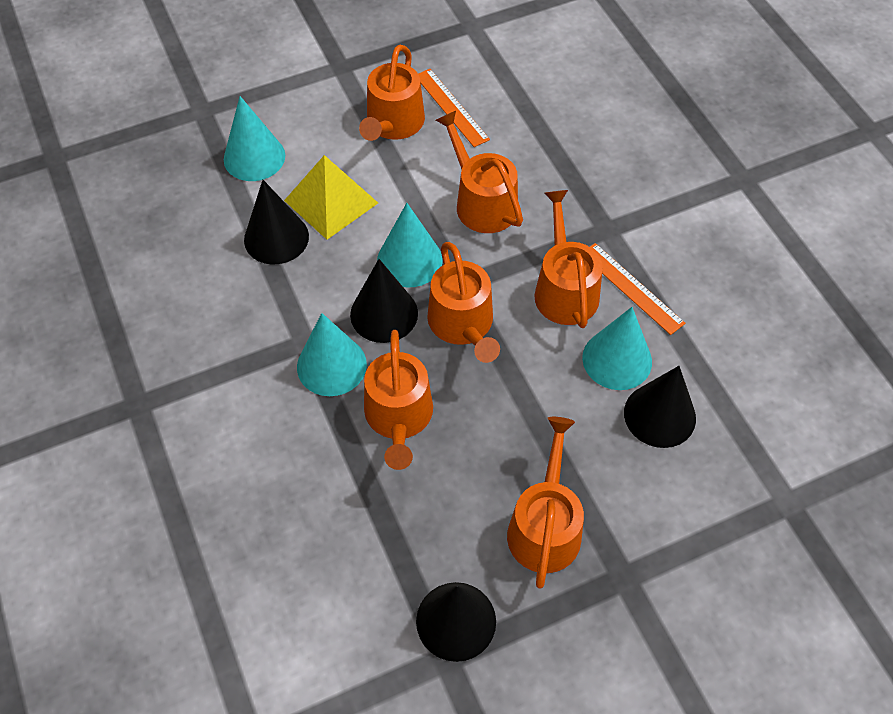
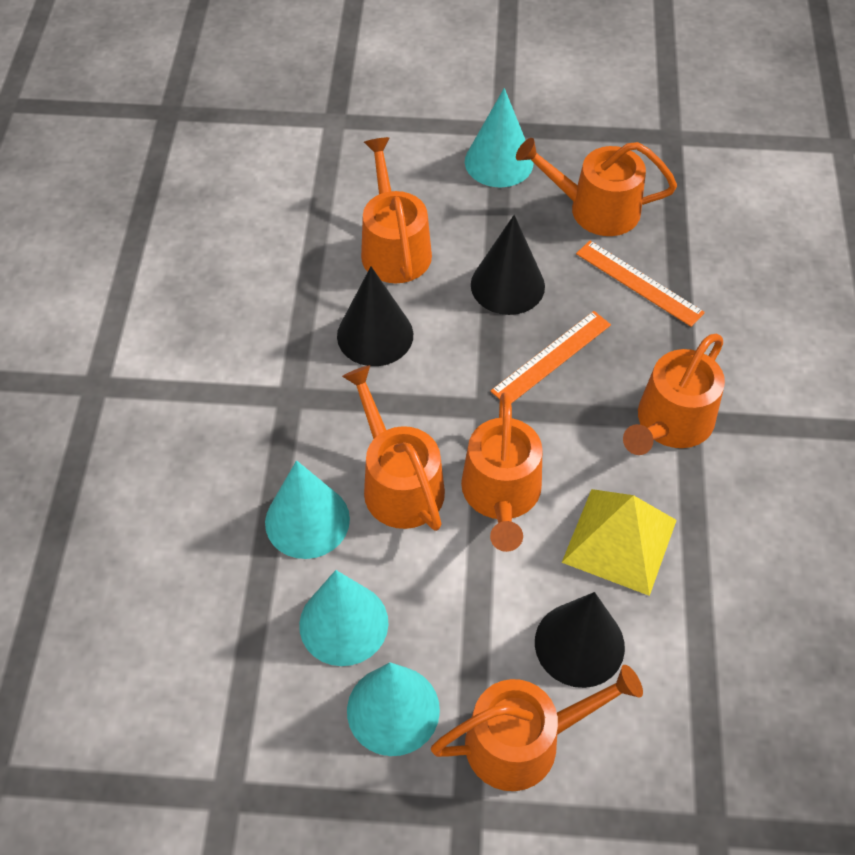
black cone: [244,180,309,264] [350,259,418,343] [416,582,496,662] [624,366,696,448] = 4 -> [337,266,413,366] [471,215,545,315] [535,592,625,688] = 3

